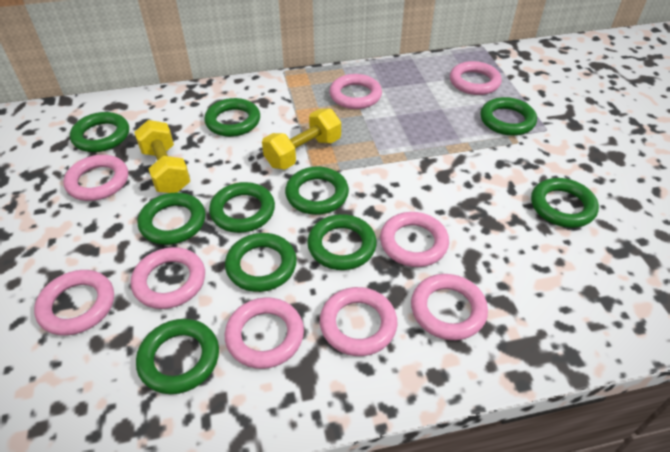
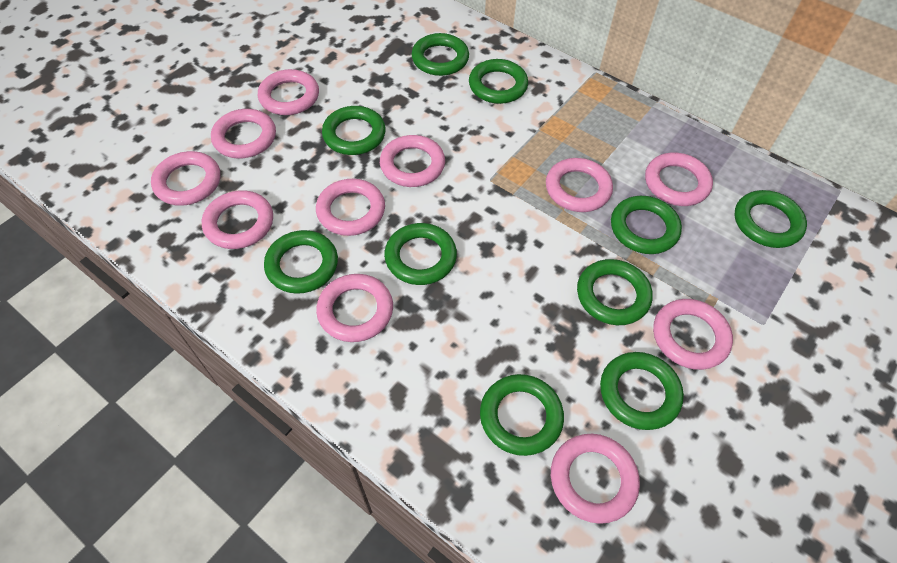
pink ring: [34,270,114,336] [63,155,128,201] [131,247,205,309] [225,297,304,369] [320,287,398,356] [329,74,382,109] [380,212,449,267] [411,274,488,340] [450,61,502,95] = 9 -> [151,151,220,206] [202,190,273,249] [211,109,276,158] [258,69,319,115] [316,179,385,236] [316,274,393,342] [380,135,445,187] [546,158,613,212] [551,434,640,524] [645,153,713,206] [653,299,733,370] = 11
yellow dumbbell: [134,120,190,193] [262,108,341,169] = 2 -> none = 0

